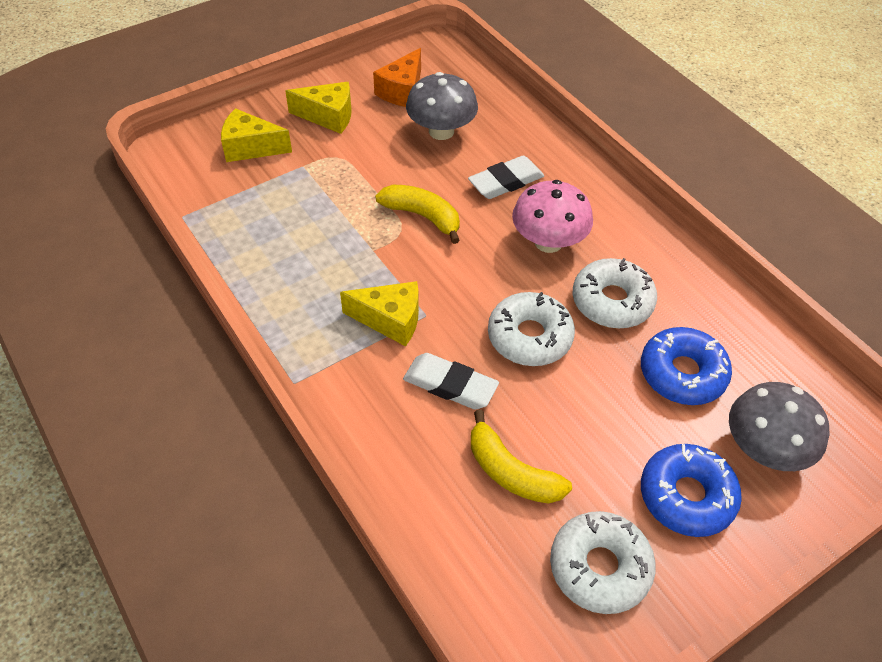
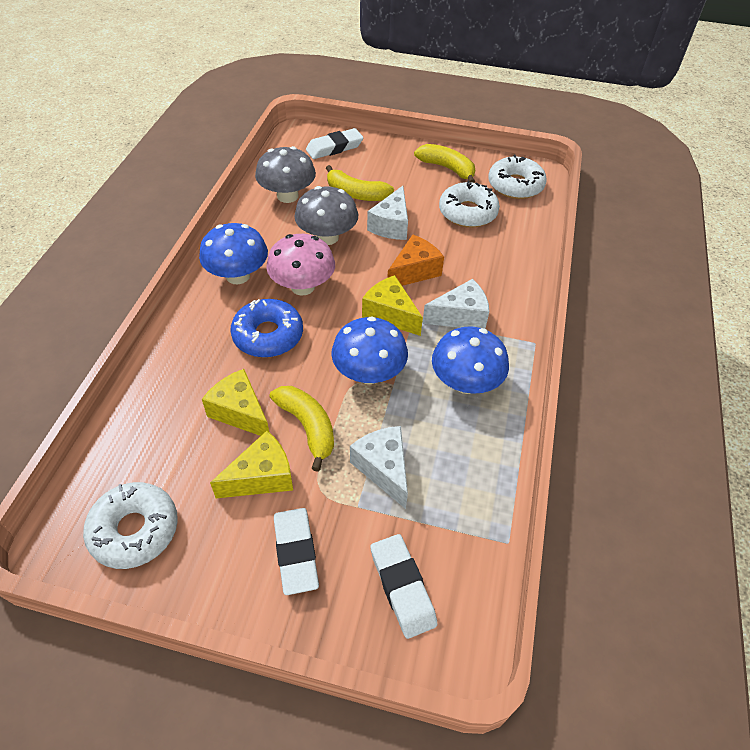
blue donut: [641,327,732,405] [641,444,742,537] = 2 -> [230,299,303,358] = 1
blue mushroom: none = 0 -> [199,223,268,284] [331,317,408,384] [432,326,509,394] = 3
white cheese: none = 0 -> [350,426,408,509] [367,186,408,240] [422,279,489,329] = 3
white eraser: [403,353,499,409] [468,156,544,199] = 2 -> [274,508,319,595] [306,128,363,159] [371,534,437,639] = 3
yellow banana: [375,185,460,244] [471,410,572,504] = 2 -> [270,386,334,472] [326,165,394,201] [414,144,475,183] = 3

